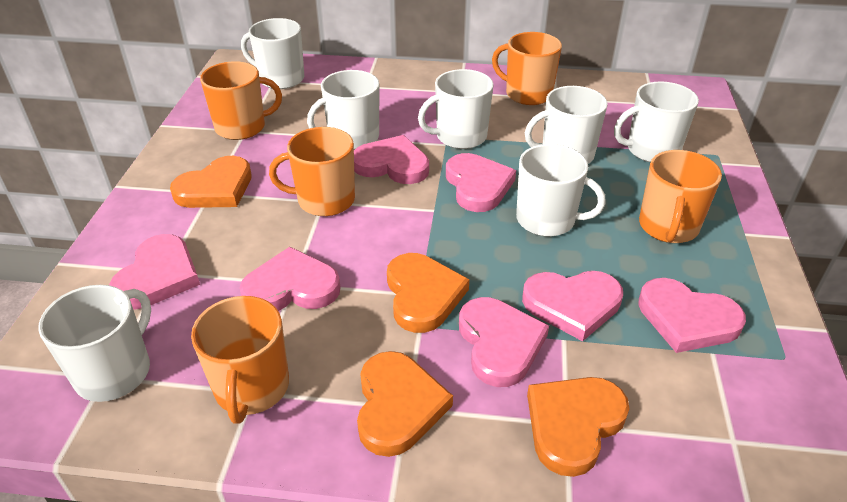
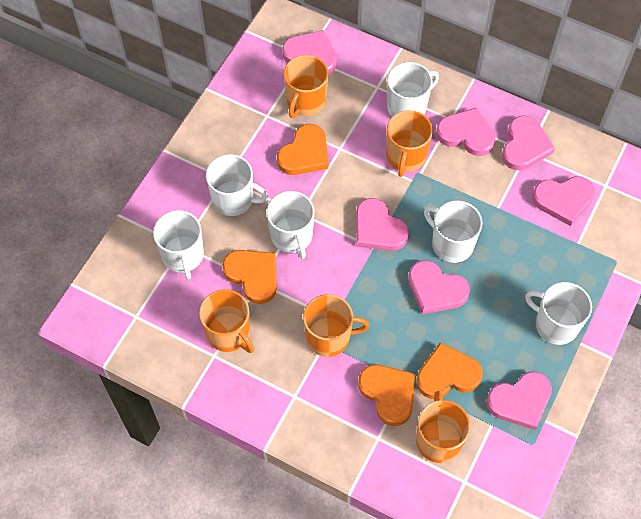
white mug: [38,285,151,402] [241,18,304,89] [307,70,379,150] [418,69,494,149] [516,144,606,236] [525,86,608,164] [614,81,699,162] = 7 -> [153,210,204,280] [206,154,268,216] [267,191,314,259] [387,62,439,117] [424,201,482,263] [525,282,592,345] = 6

